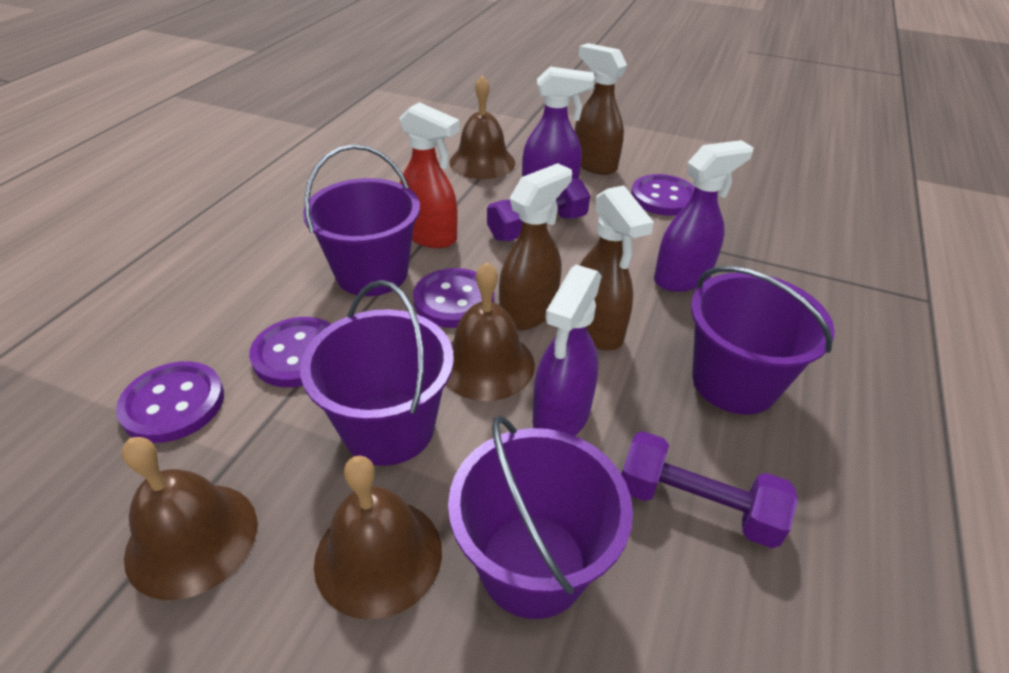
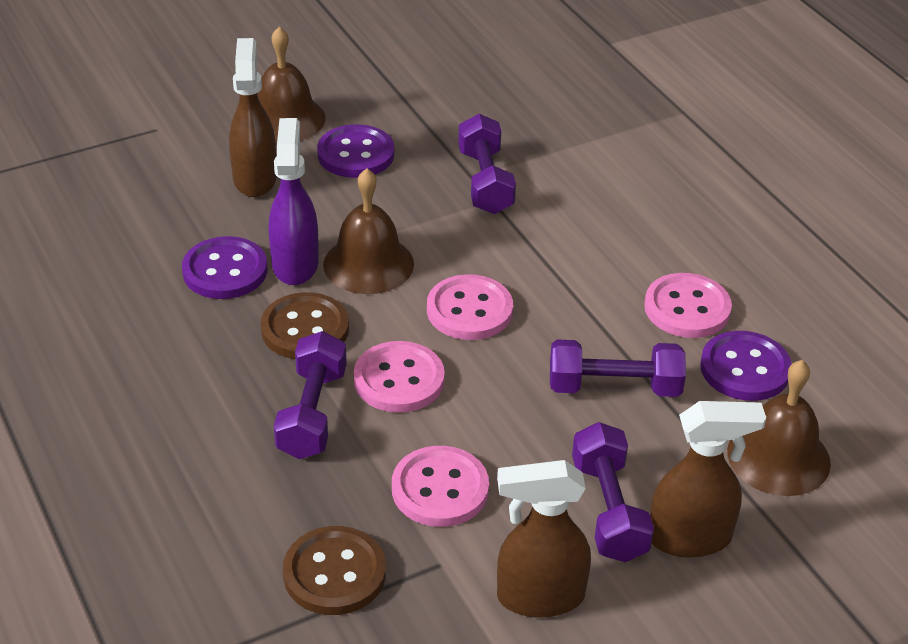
brown bell: [122,437,257,600] [314,456,442,620] [446,262,535,401] [449,75,515,179] = 4 -> [257,26,326,142] [323,168,414,294] [727,360,831,496] = 3
brown button: none = 0 -> [260,292,349,359] [283,526,386,615] = 2
pink button: none = 0 -> [354,341,445,413] [392,446,489,527] [427,274,513,340] [644,273,732,338] = 4
purple bucket: [300,280,454,466] [303,144,420,296] [448,416,633,619] [691,266,835,415] = 4 -> none = 0
purple button: [116,361,224,443] [249,317,331,387] [413,268,494,328] [631,174,695,216] = 4 -> [182,236,267,299] [317,124,394,178] [700,331,792,401] = 3
purple dumbbell: [487,178,590,241] [621,431,798,548] = 2 -> [274,331,347,459] [458,114,516,214] [550,340,686,397] [572,422,654,562] = 4
purple spray bottle: [522,66,595,179] [533,265,602,436] [654,140,754,292] = 3 -> [269,118,319,285] = 1
red spray bottle: [399,102,460,248] = 1 -> none = 0

